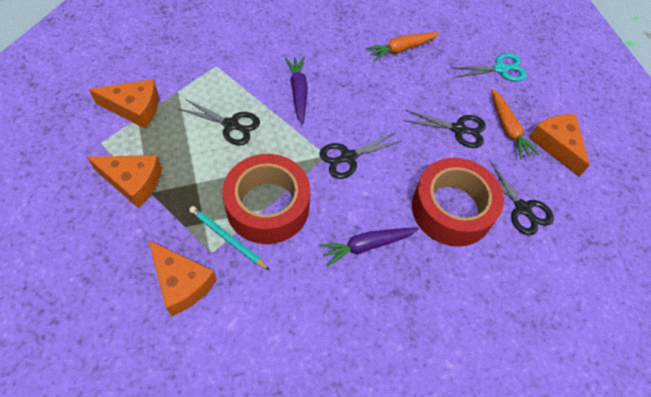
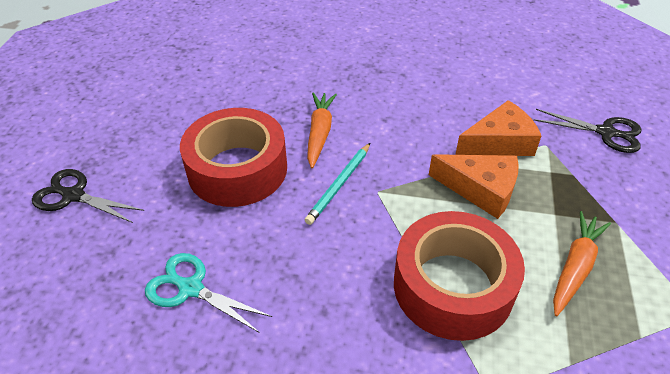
black scissors: [179,99,260,145] [319,132,402,179] [403,110,486,148] [490,161,554,235] = 4 -> [32,169,144,223] [534,109,641,153] = 2
orange cheese: [87,155,162,208] [89,79,159,129] [148,240,217,316] [529,114,590,177] = 4 -> [429,154,519,219] [455,100,542,156] = 2
purple carrot: [285,57,308,124] [320,228,419,266] = 2 -> none = 0

